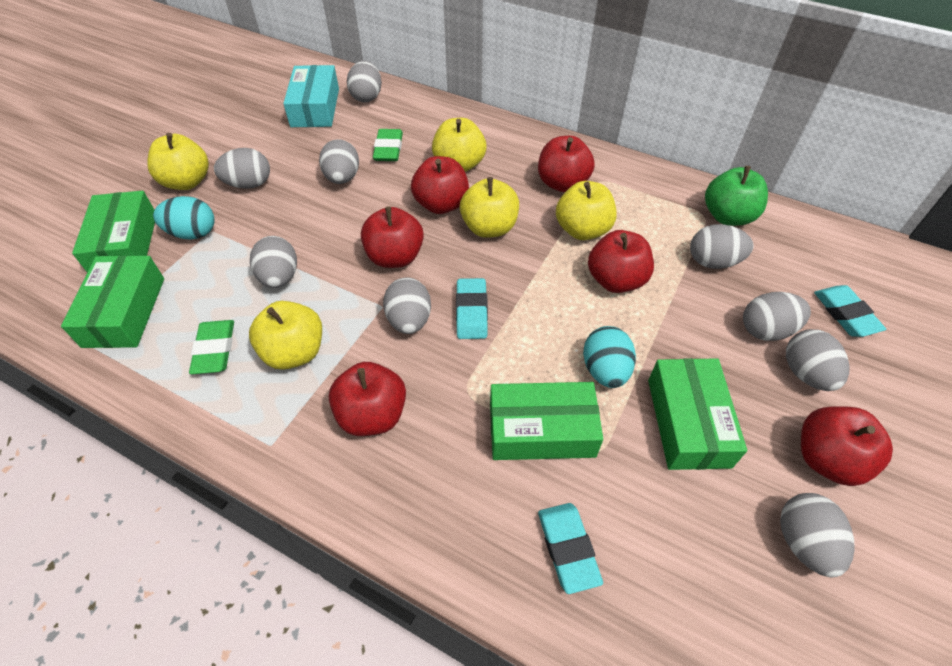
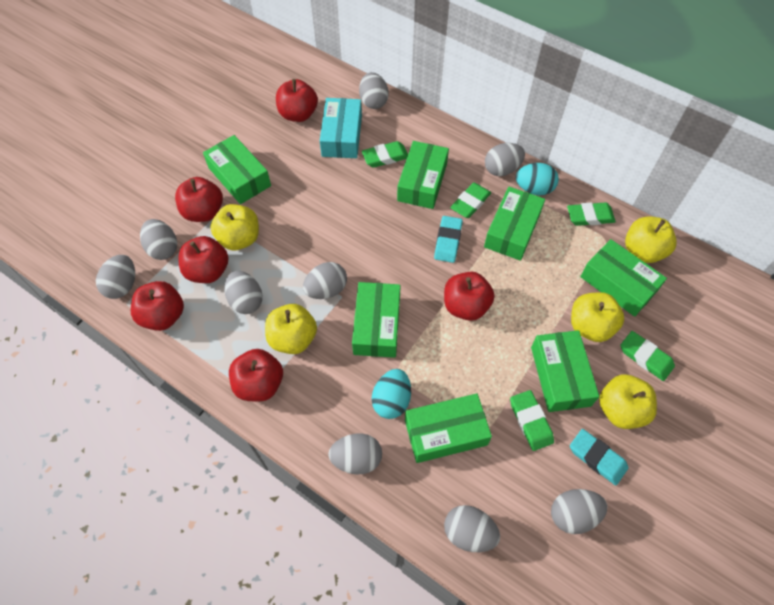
green apple: [705,166,768,226] = 1 -> none = 0
green box: [61,255,164,348] [72,191,155,273] [490,382,603,460] [648,358,747,470] = 4 -> [203,135,271,204] [352,282,401,358] [397,141,449,209] [405,393,492,463] [484,187,545,261] [531,330,599,412] [580,239,667,317] = 7
green eraser: [189,320,234,374] [373,129,403,161] = 2 -> [362,141,408,168] [450,183,491,218] [510,390,554,451] [567,202,616,226] [621,331,675,381] = 5
turquoise eraser: [456,278,488,339] [538,503,603,594] [814,285,886,337] = 3 -> [434,216,463,263] [570,429,629,486] = 2

